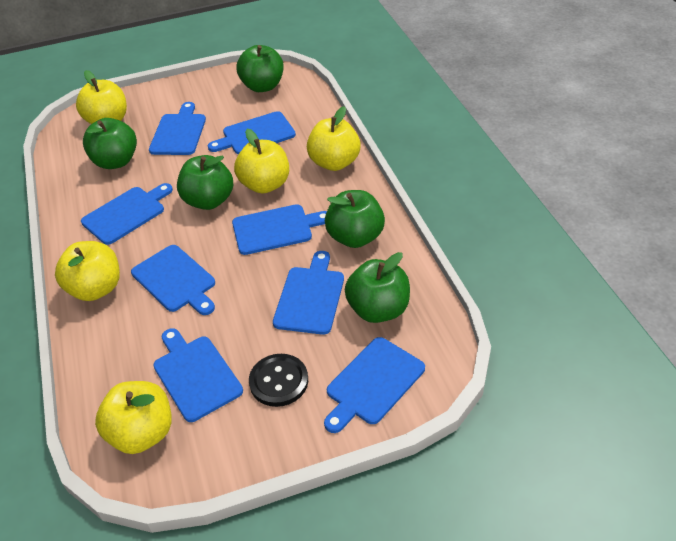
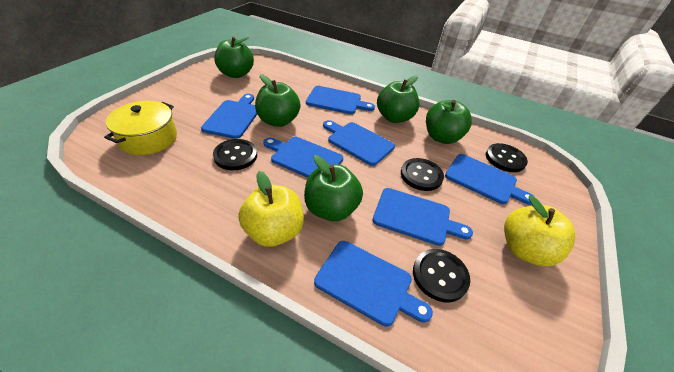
black button: [249,354,308,407] = 1 -> [213,139,257,170] [401,158,444,191] [413,249,470,302] [486,143,528,172] = 4
blue cutting board: [81,183,173,245] [131,245,215,315] [149,102,206,155] [153,328,243,422] [208,111,296,154] [232,204,327,255] [273,251,344,335] [324,337,425,433] = 8 -> [201,94,257,139] [263,137,343,178] [306,86,375,114] [314,241,433,327] [323,120,395,166] [372,188,473,246] [445,154,533,205] = 7
yellow apple: [55,241,120,301] [76,70,127,124] [95,381,172,454] [234,129,289,193] [307,106,361,171] = 5 -> [238,171,304,247] [504,195,575,266] = 2
yellow pot: none = 0 -> [104,101,177,155] = 1

